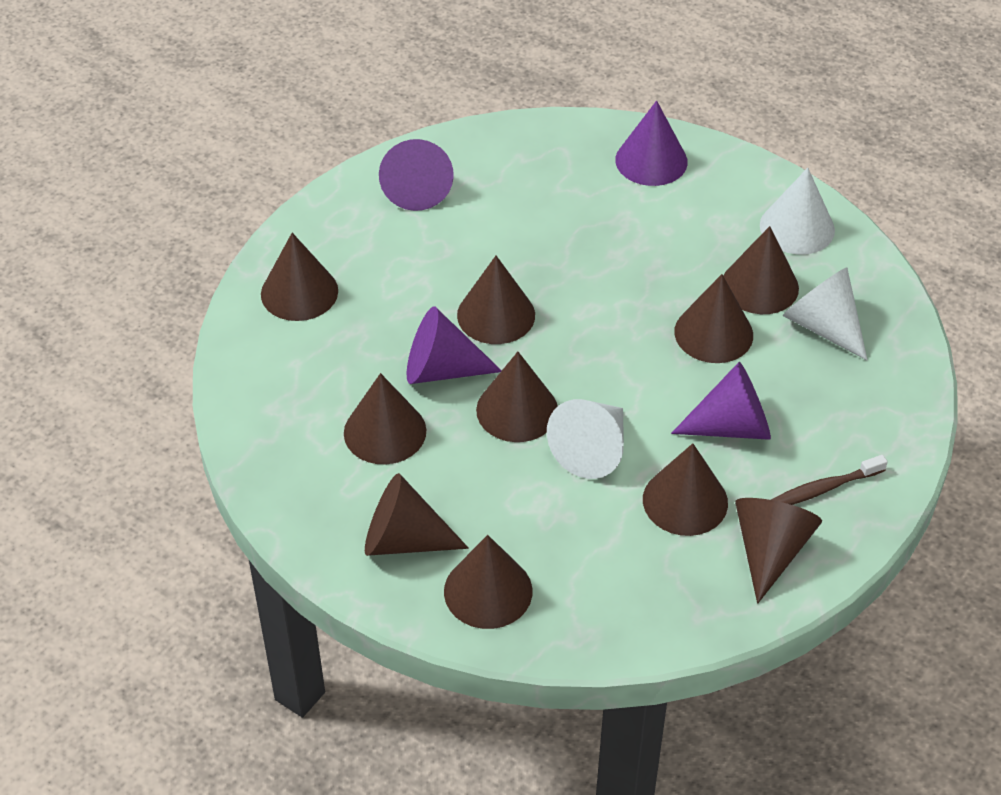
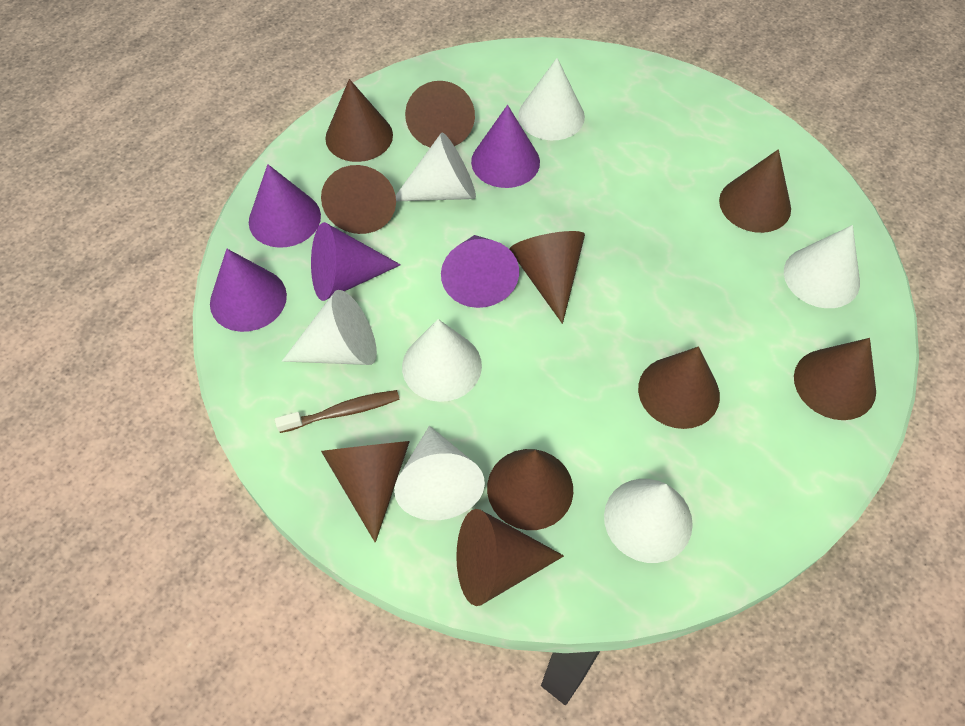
purple cone: [379,139,454,211] [407,306,502,384] [615,101,688,186] [671,362,771,440] = 4 -> [210,249,287,332] [249,164,321,248] [311,222,401,301] [441,235,519,308] [471,105,540,188] = 5
white cone: [547,399,624,479] [760,168,835,255] [783,267,867,360] = 3 -> [282,290,377,365] [394,426,485,520] [396,132,476,201] [402,319,482,402] [518,58,585,140] [604,479,693,563] [784,225,860,308] = 7

